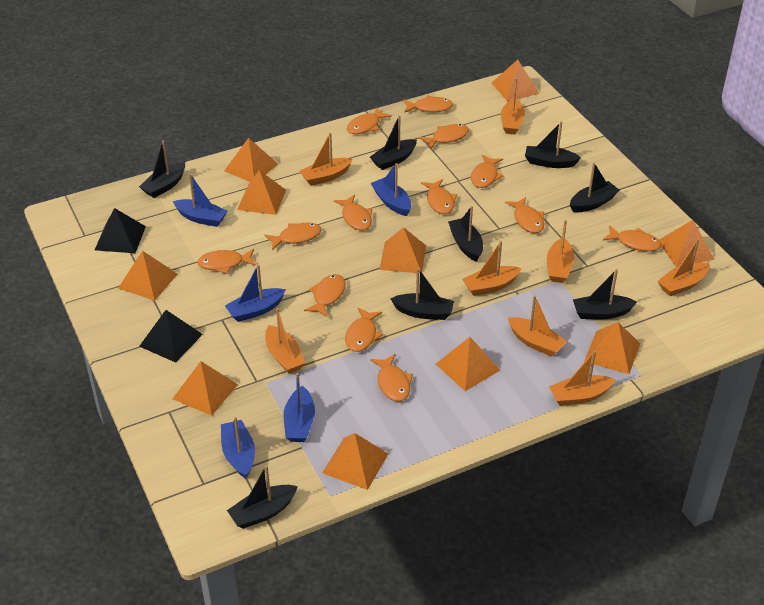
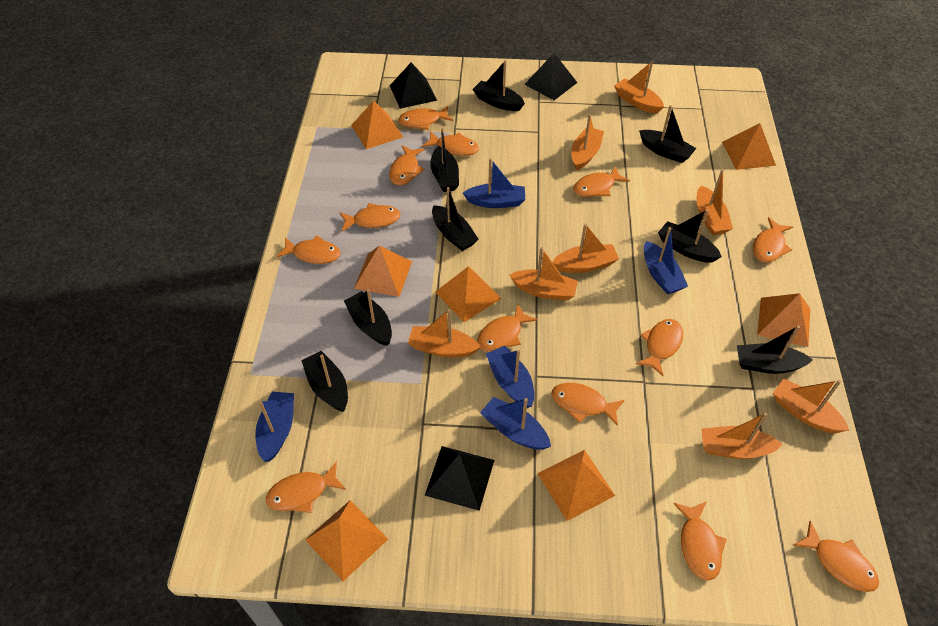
black pyramid: [95,208,146,253] [139,310,203,363] = 2 -> [390,63,437,109] [425,446,494,511] [524,53,577,100] = 3
orange pyramid: [118,251,177,301] [173,361,238,416] [224,138,278,182] [237,170,286,215] [322,433,388,490] [380,227,426,273] [436,337,500,391] [492,60,540,102] [584,322,640,374] [659,220,715,267] = 10 -> [305,500,388,581] [351,100,403,149] [354,246,412,297] [435,267,502,322] [537,450,615,521] [722,123,776,170] [757,293,810,347] = 7

